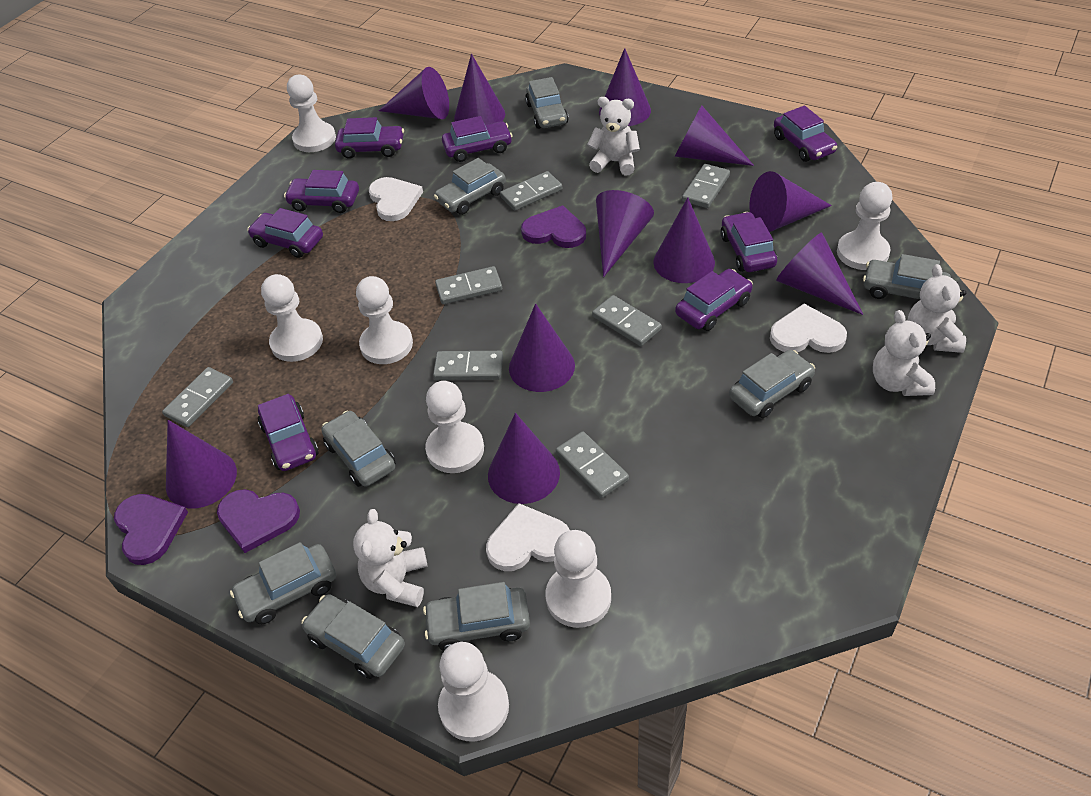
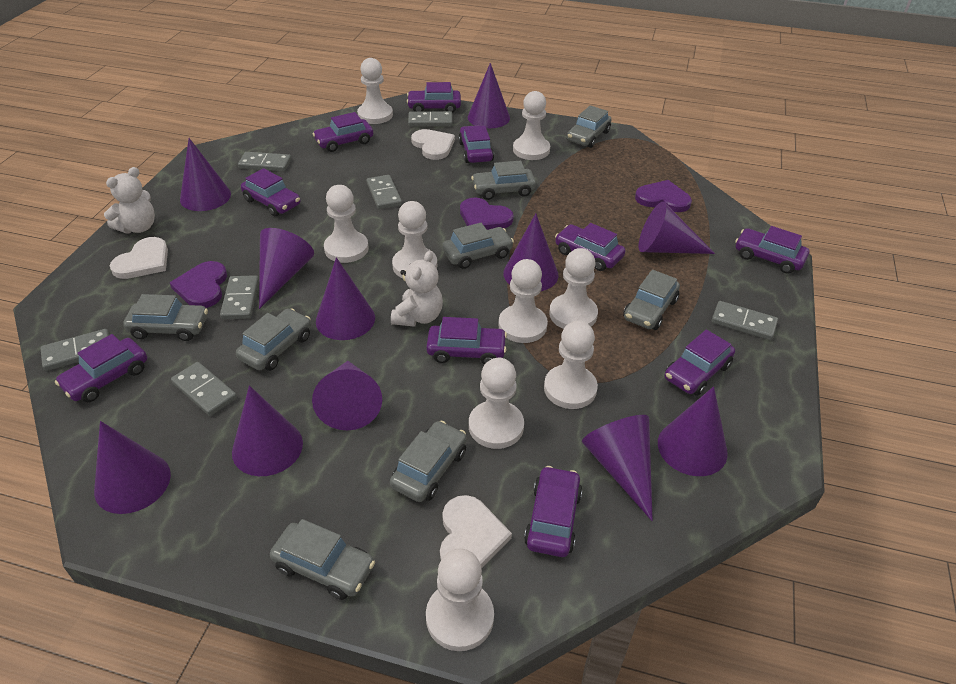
purple car: [247,208,323,258] [258,394,319,471] [284,170,359,213] [335,117,404,159] [442,116,513,162] [675,269,753,331] [721,212,777,272] [774,106,837,162] = 8 -> [55,334,147,402] [241,168,300,216] [313,112,373,152] [407,82,461,113] [426,317,507,364] [458,125,494,163] [524,466,582,557] [555,223,625,271] [665,330,735,396] [735,226,809,274] = 10
white pawn: [261,274,323,362] [287,75,336,152] [356,276,413,364] [425,381,484,473] [438,642,509,742] [546,530,611,628] [837,182,892,270] = 7 -> [324,185,369,263] [357,58,393,124] [392,201,437,278] [426,549,494,651] [469,358,524,449] [498,259,548,343] [513,91,550,160] [544,321,598,409] [549,248,598,329] = 9
white teddy bear: [353,509,428,607] [587,97,640,176] [873,310,935,396] [907,264,966,353] = 4 -> [104,167,155,234] [391,251,443,327] = 2

